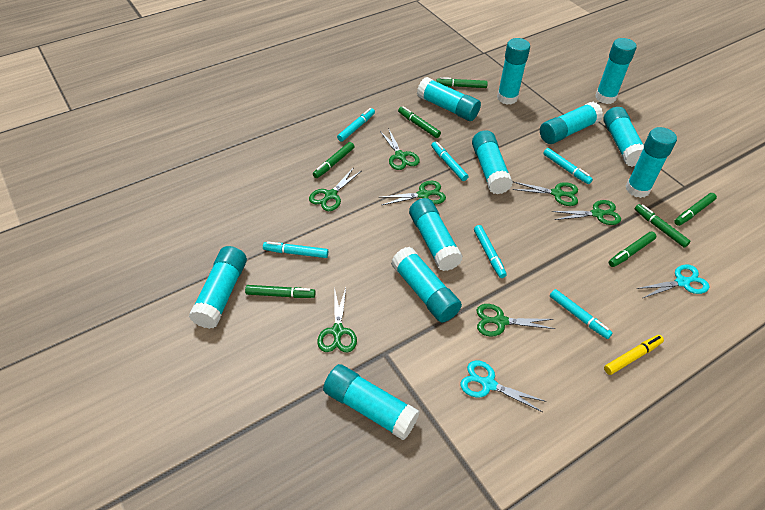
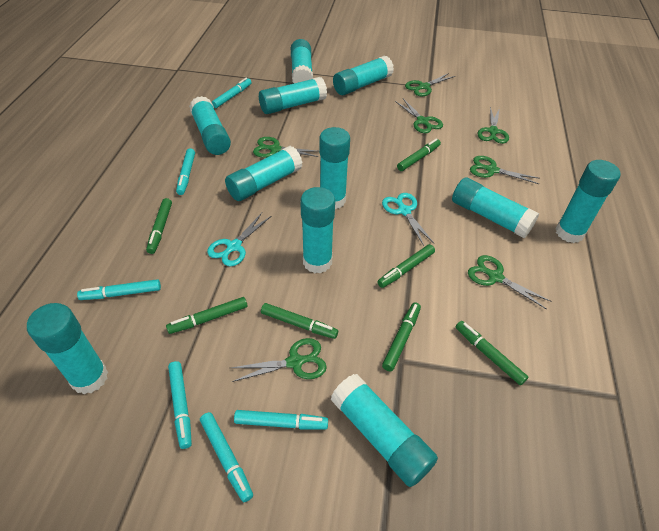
yellow marker: [604,335,664,375] = 1 -> none = 0

